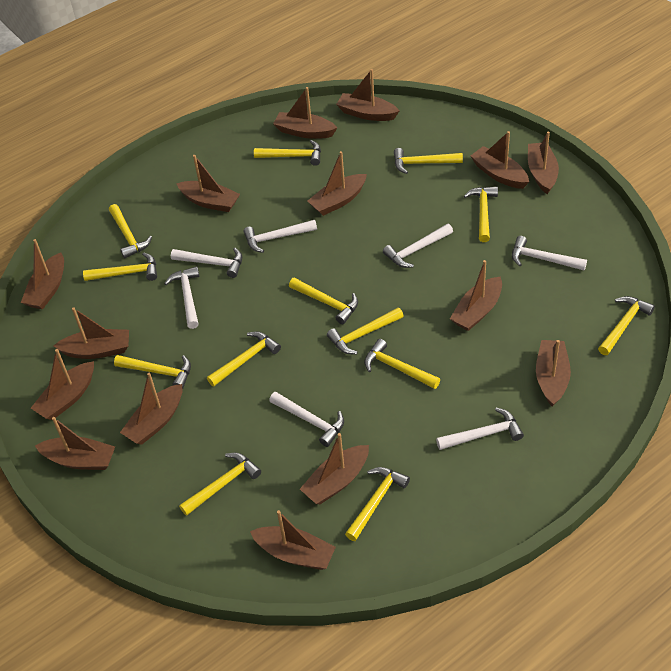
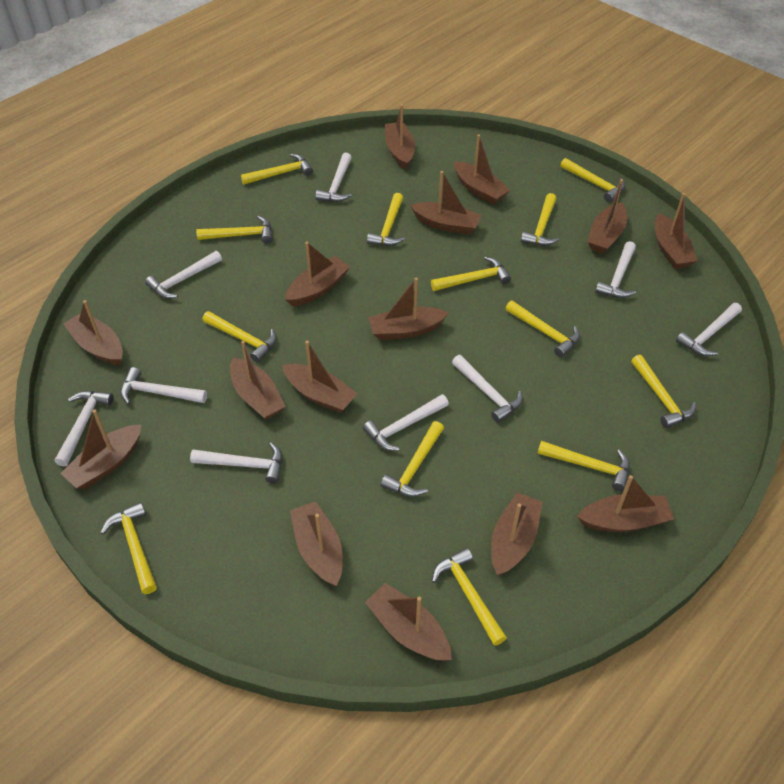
white hammer: [164,266,199,329] [171,248,242,278] [243,220,317,253] [269,392,344,447] [383,224,453,268] [436,408,524,450] [512,236,587,271] = 7 -> [55,391,114,467] [121,367,207,405] [145,251,222,299] [190,442,282,484] [315,153,352,202] [363,394,449,451] [452,355,523,423] [595,241,636,298] [676,303,742,356] = 9

